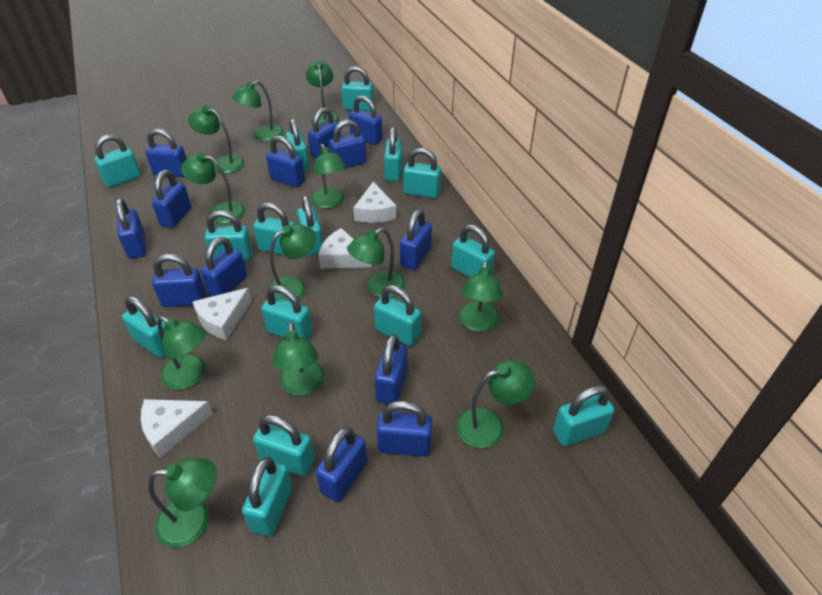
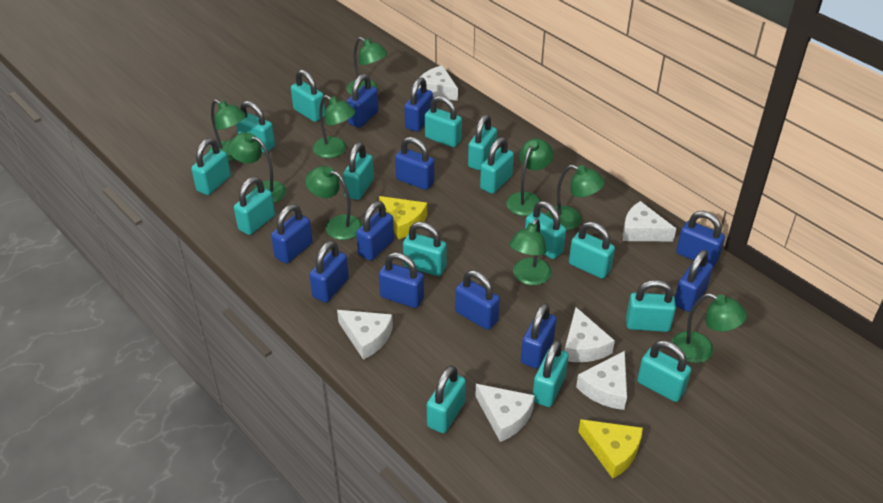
blue padlock: [116,198,146,259] [145,129,187,177] [152,170,191,228] [152,254,206,307] [201,237,247,296] [266,136,305,187] [308,107,341,159] [316,427,367,502] [329,120,366,169] [349,95,383,145] [375,334,407,404] [376,401,432,457] [400,209,432,270] = 13 -> [271,204,313,264] [309,240,349,303] [347,74,379,128] [356,201,394,261] [379,252,424,308] [395,137,435,190] [404,77,433,132] [455,270,500,330] [521,303,556,368] [675,250,713,312] [676,211,725,267] = 11
green lamp: [148,458,217,548] [157,316,206,390] [181,153,245,223] [188,106,245,174] [232,81,284,141] [267,224,316,301] [272,322,324,396] [306,61,339,126] [311,144,346,209] [347,228,405,297] [457,360,535,448] [459,260,503,332] = 12 -> [207,99,246,162] [228,133,286,203] [305,166,362,240] [313,95,356,158] [347,37,387,95] [506,138,553,216] [509,218,552,285] [546,165,605,231] [672,293,747,363] = 9
white cheese: [141,399,213,458] [193,288,252,340] [318,228,371,268] [353,182,397,223] = 4 -> [337,310,393,360] [418,65,458,101] [475,384,535,442] [565,307,615,362] [576,351,627,410] [623,201,676,241] = 6
yellow cheese: none = 0 -> [379,196,427,239] [578,419,643,479] = 2

